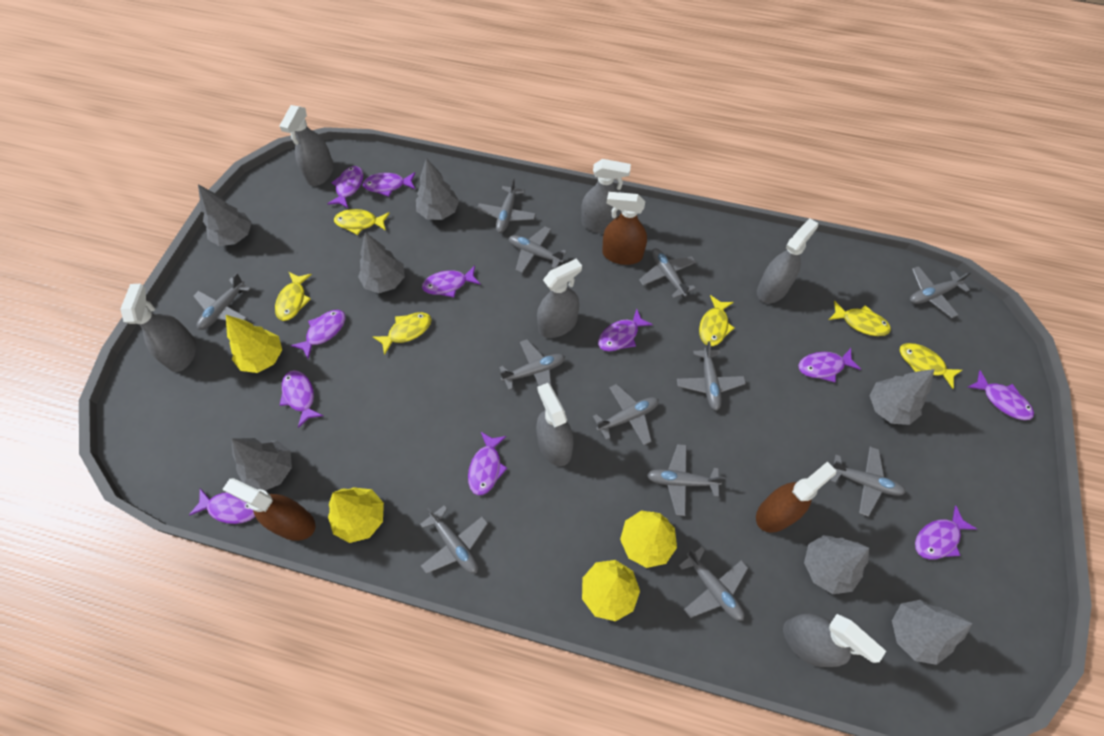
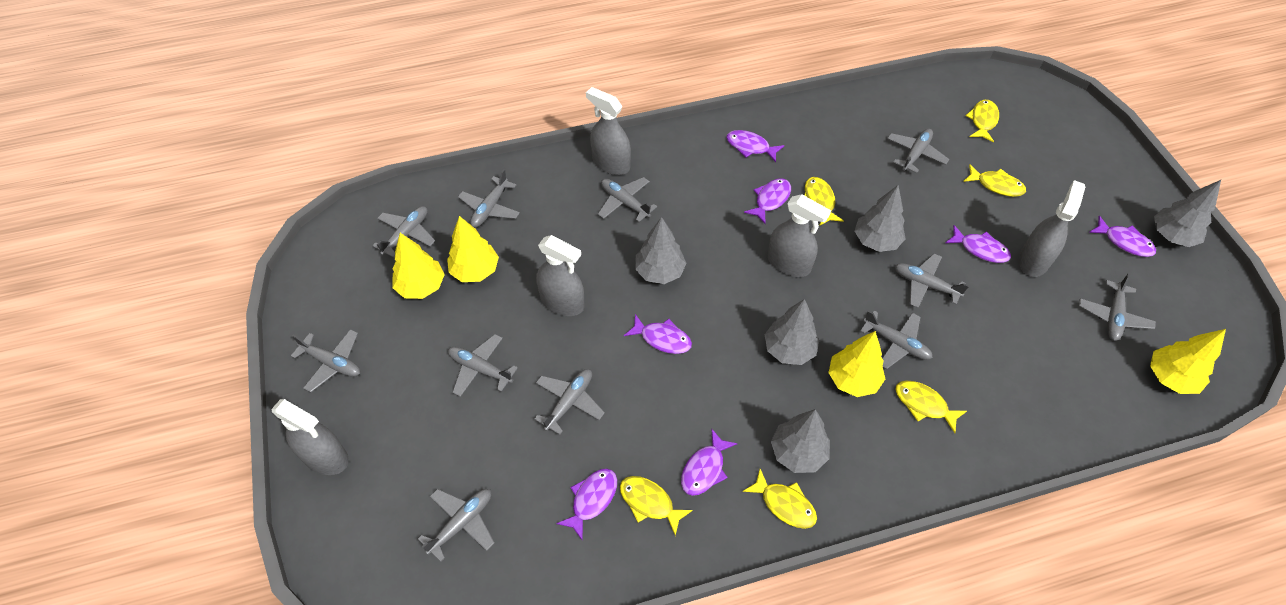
brown spray bottle: [222,478,316,541] [602,192,647,265] [756,461,837,533] = 3 -> none = 0
grey plane: [193,273,251,330] [420,505,488,574] [477,177,536,233] [499,339,565,390] [509,226,567,273] [593,384,659,445] [639,248,696,298] [647,444,725,516] [677,341,746,411] [678,546,748,621] [831,447,905,517] [910,266,972,318] = 12 -> [291,329,360,392] [372,206,435,258] [418,489,494,562] [448,334,518,397] [458,169,520,227] [534,369,605,435] [598,177,657,222] [860,310,933,369] [887,129,949,173] [895,254,969,308] [1079,274,1156,341] = 11
grey spray bottle: [120,284,196,372] [280,105,334,186] [536,383,574,466] [537,259,582,338] [581,159,631,234] [757,218,818,303] [783,613,886,667] = 7 -> [271,399,349,475] [536,235,585,316] [586,87,631,175] [768,194,831,277] [1019,180,1085,277] = 5
grey tree: [198,184,252,246] [231,438,292,491] [358,232,405,293] [416,158,459,220] [804,535,869,594] [870,369,934,425] [892,600,972,665] = 7 -> [635,217,687,284] [764,299,820,365] [771,409,830,473] [855,185,905,252] [1154,180,1221,247] = 5
purple fish: [189,488,255,524] [280,370,323,428] [291,310,346,359] [328,166,363,208] [363,172,416,197] [422,265,481,297] [468,432,508,495] [598,309,653,351] [798,348,861,382] [915,505,977,560] [968,370,1034,420] = 11 -> [556,468,617,540] [624,314,692,354] [681,429,738,496] [726,130,784,162] [744,178,791,224] [945,225,1011,263] [1089,216,1156,257] = 7

